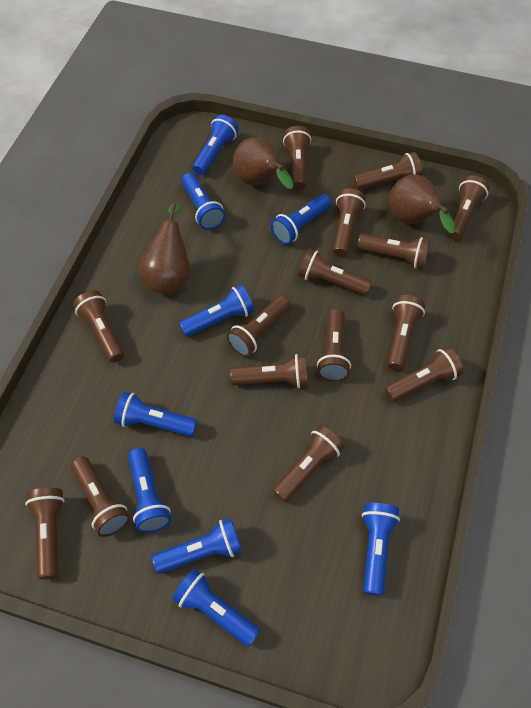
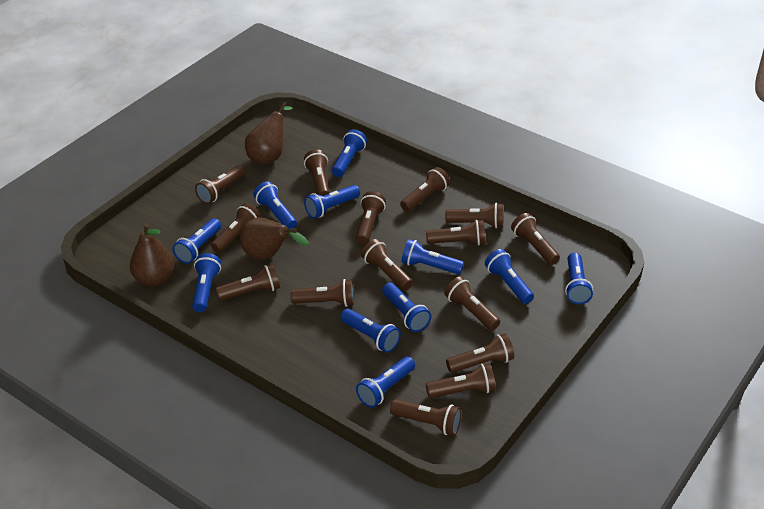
blue flashlight: [114,392,197,437] [128,448,171,533] [152,518,242,574] [172,568,260,647] [179,285,254,337] [182,173,225,230] [193,115,239,175] [271,194,332,244] [362,503,400,596] = 9 -> [173,218,221,264] [192,253,221,312] [253,181,297,229] [304,185,360,219] [332,129,367,177] [341,309,401,353] [356,356,415,408] [382,283,431,332] [402,239,464,274] [485,249,534,304] [565,253,593,304] = 11

